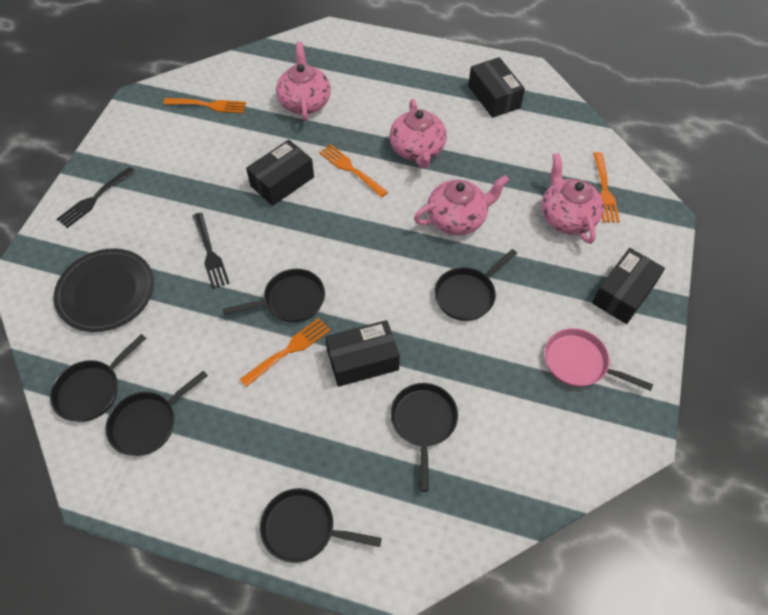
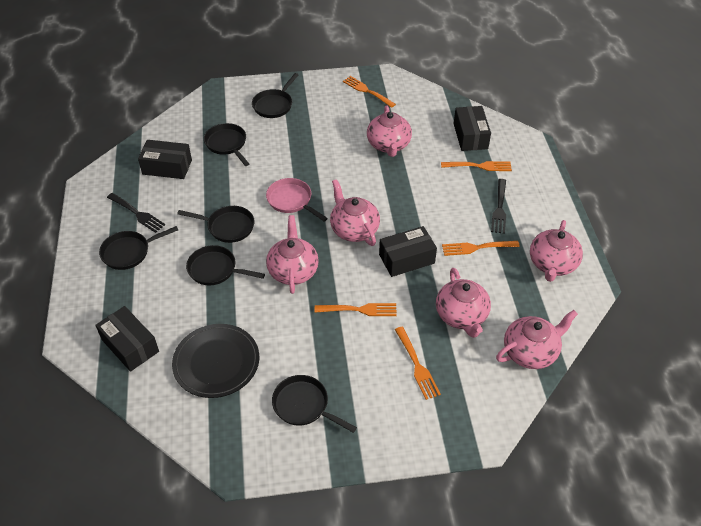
orange fork: [163,98,246,113] [240,318,330,387] [319,144,388,198] [593,152,620,222] = 4 -> [315,303,397,316] [343,76,396,108] [395,327,441,400] [441,161,512,171] [442,241,520,256] = 5
pink teapot: [276,42,331,121] [390,99,447,168] [414,175,509,235] [541,153,604,244] = 4 -> [266,215,319,294] [330,179,380,246] [367,105,412,157] [436,268,491,338] [496,310,578,369] [530,220,583,282] = 6

